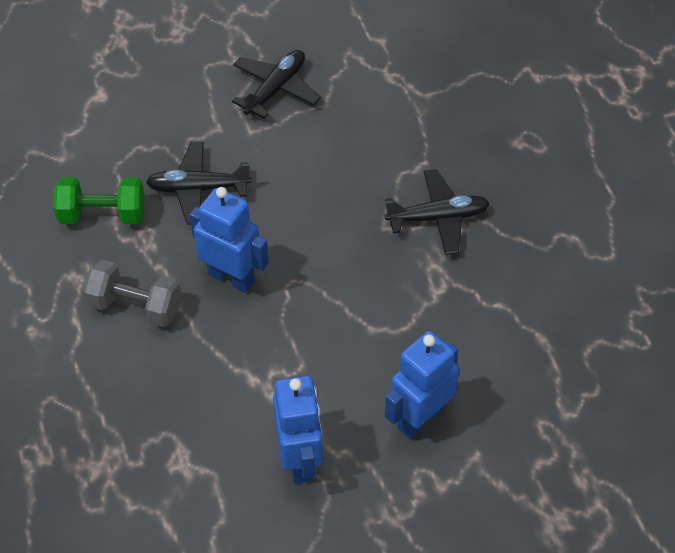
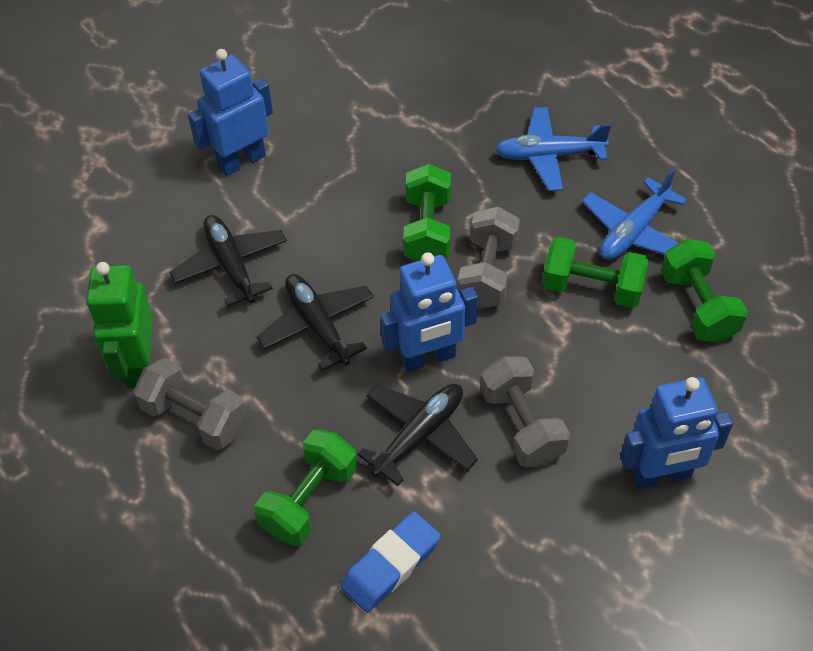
blue eraser: none = 0 -> [341,512,441,613] = 1
blue plane: none = 0 -> [496,107,611,191] [582,169,687,260] = 2
green dumbbell: [53,177,144,224] = 1 -> [254,429,357,546] [403,164,451,261] [542,237,649,308] [661,239,748,343] = 4
green robot: none = 0 -> [86,262,153,388] = 1
grey dumbbell: [83,259,182,327] = 1 -> [133,358,247,450] [457,206,520,309] [480,356,570,467] = 3

